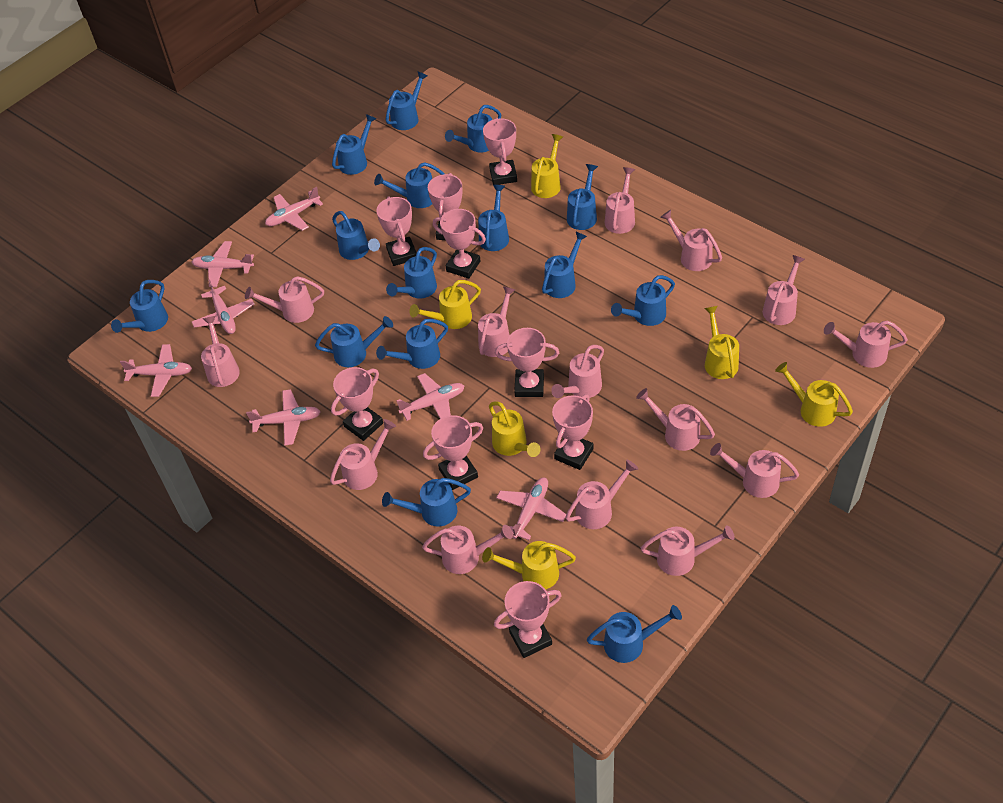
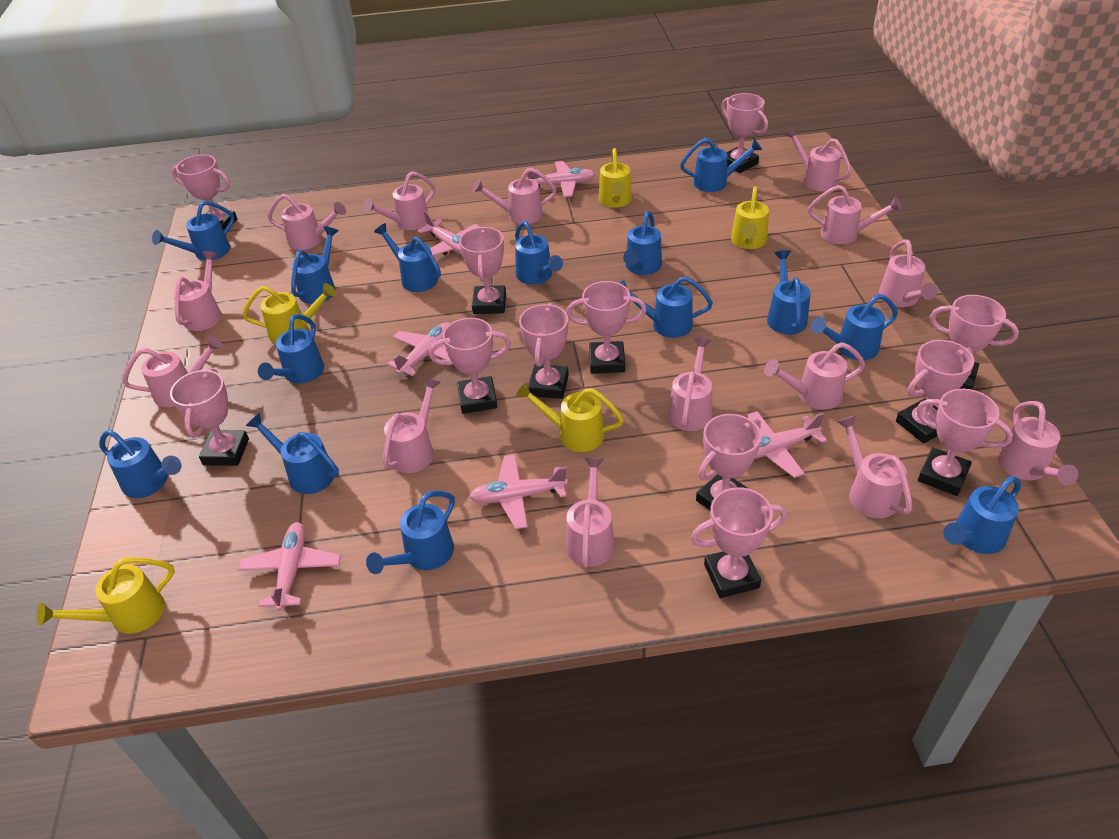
blue watering can: [111,280,168,333] [315,316,393,367] [332,114,377,175] [332,211,380,260] [374,162,445,208] [376,319,448,369] [382,478,471,527] [385,71,428,130] [386,247,437,299] [445,105,501,152] [478,185,509,251] [542,232,587,298] [567,164,598,230] [587,605,682,663] [611,275,675,326] = 15 -> [99,430,182,498] [152,201,235,260] [246,413,339,494] [258,314,324,383] [291,226,339,304] [366,491,455,574] [374,223,441,292] [515,221,563,284] [620,276,713,338] [623,211,662,275] [680,138,762,192] [767,250,811,335] [811,294,898,360] [943,476,1021,554] = 14
pink plane: [120,344,192,397] [192,241,254,287] [192,279,254,334] [246,389,321,446] [265,187,323,231] [396,373,464,421] [496,478,566,540] = 7 -> [238,522,341,611] [387,322,450,376] [417,211,480,256] [469,455,568,529] [526,161,595,197] [748,411,827,478] = 6
pink trophy: [331,367,383,441] [376,196,417,266] [423,415,483,490] [428,173,463,240] [433,209,486,279] [483,118,517,185] [494,581,562,658] [495,328,559,397] [552,394,594,470] = 9 -> [170,368,249,466] [172,155,237,231] [429,318,511,414] [459,227,506,314] [519,303,569,399] [567,281,647,374] [691,487,787,598] [696,414,761,510] [721,93,768,173] [896,340,974,443] [916,389,1013,496] [930,295,1019,390] = 12
yellow watering can: [409,280,481,329] [482,541,576,589] [489,401,541,457] [531,134,563,198] [704,306,739,379] [775,362,853,427] = 6 -> [36,557,175,634] [242,283,336,344] [516,382,624,452] [599,148,632,208] [731,186,769,249] = 5

